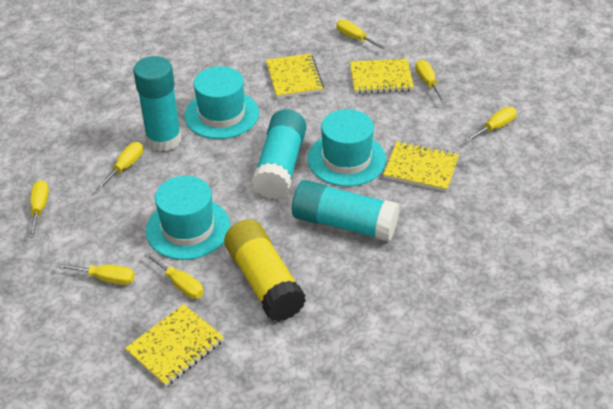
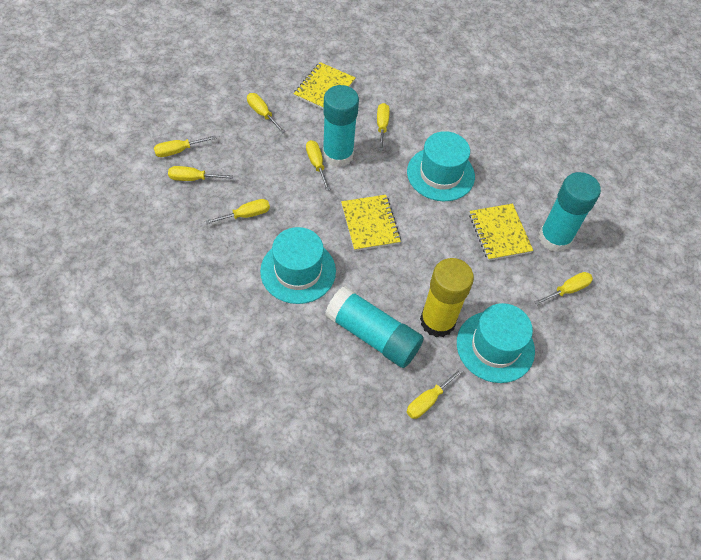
yellow notebook: [125,304,224,387] [266,54,324,98] [350,59,414,94] [383,141,459,192] = 4 -> [294,62,355,109] [341,195,401,251] [469,204,533,261] = 3
yellow screwdriver: [29,180,49,238] [57,263,135,285] [96,142,143,190] [144,252,204,299] [336,20,386,50] [415,60,446,103] [465,107,516,142] = 7 -> [154,135,216,157] [168,166,233,181] [205,199,270,225] [247,93,285,133] [306,140,330,191] [377,103,390,151] [407,367,464,419] [535,272,593,305] = 8

